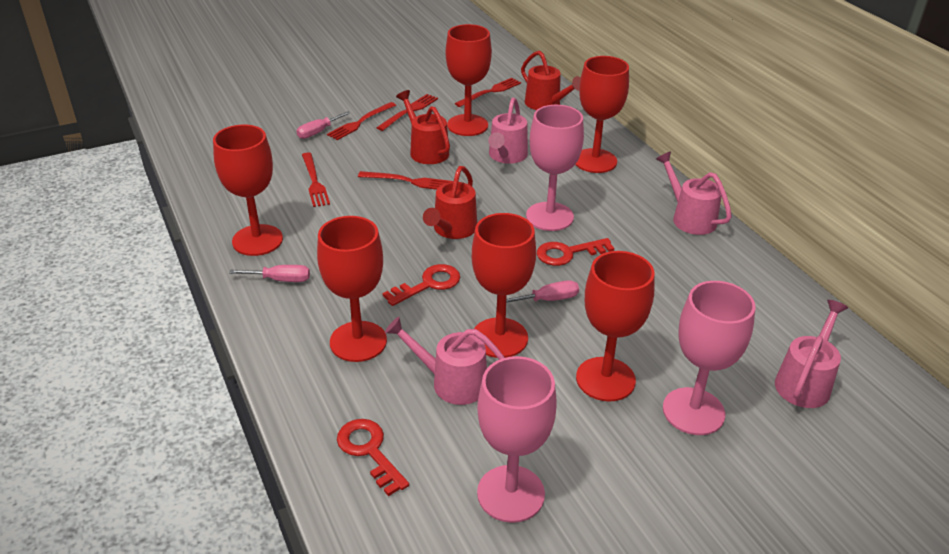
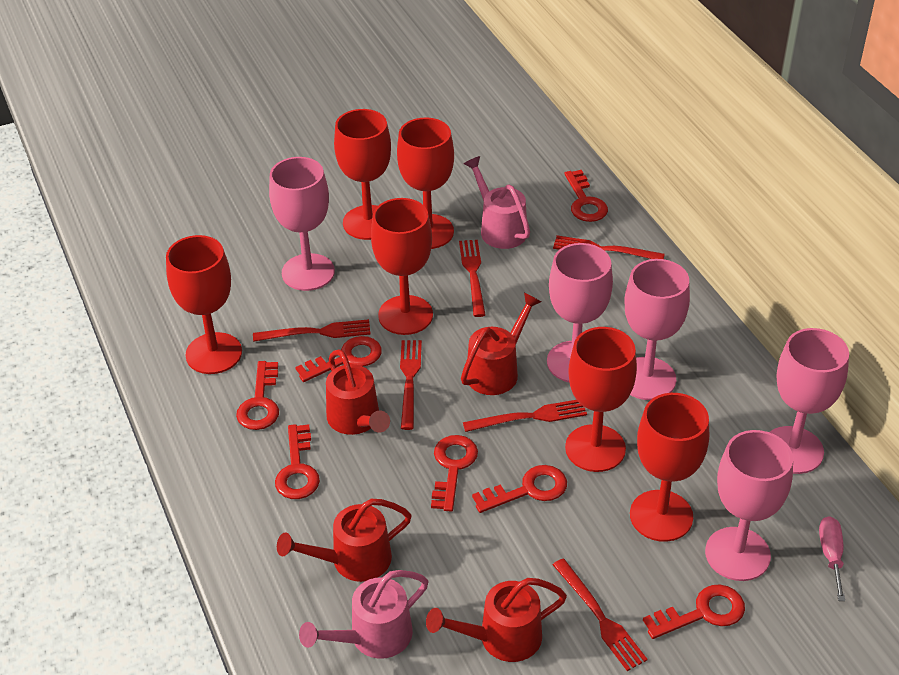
pink goblet: [477,356,557,523] [526,105,584,231] [663,281,755,435] = 3 -> [269,157,335,291] [547,243,613,383] [625,259,690,400] [705,430,793,581] [770,328,849,474] = 5
pink screwdriver: [229,265,310,282] [297,111,350,139] [506,280,579,303] = 3 -> [819,516,845,601] = 1
pink watering can: [385,317,505,405] [488,98,528,164] [656,151,732,235] [775,300,848,408] = 4 -> [299,570,428,659] [464,156,530,249] = 2
red fork: [302,153,330,207] [327,102,396,140] [358,171,453,190] [377,94,438,131] [455,78,521,107] = 5 -> [253,319,371,342] [400,340,422,430] [459,240,486,317] [463,400,587,432] [553,235,665,259] [553,558,648,671] = 6
red key: [337,419,409,496] [383,264,460,306] [537,238,614,266] = 3 -> [236,361,279,430] [275,424,320,499] [295,336,382,382] [431,435,478,512] [472,465,567,513] [564,170,608,222] [643,584,745,639] = 7
red watering can: [396,90,450,164] [423,166,477,239] [521,51,581,110] = 3 -> [277,499,412,582] [326,350,390,435] [426,578,567,662] [461,293,542,395] = 4

